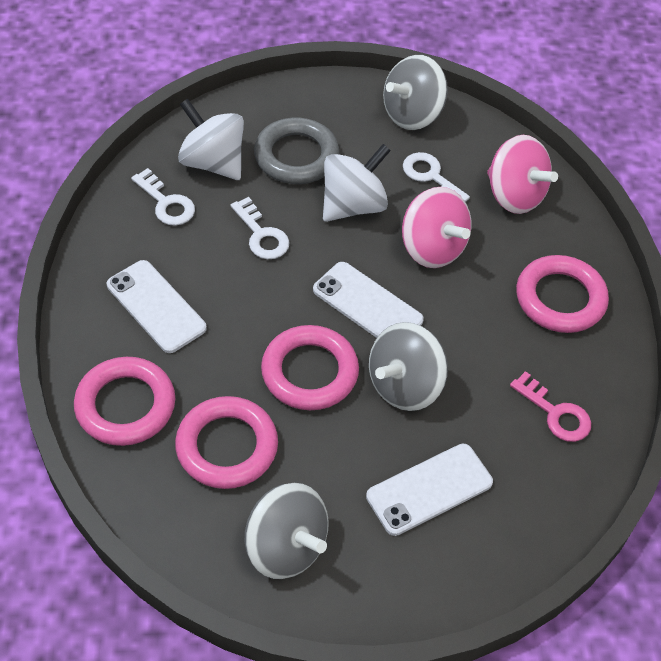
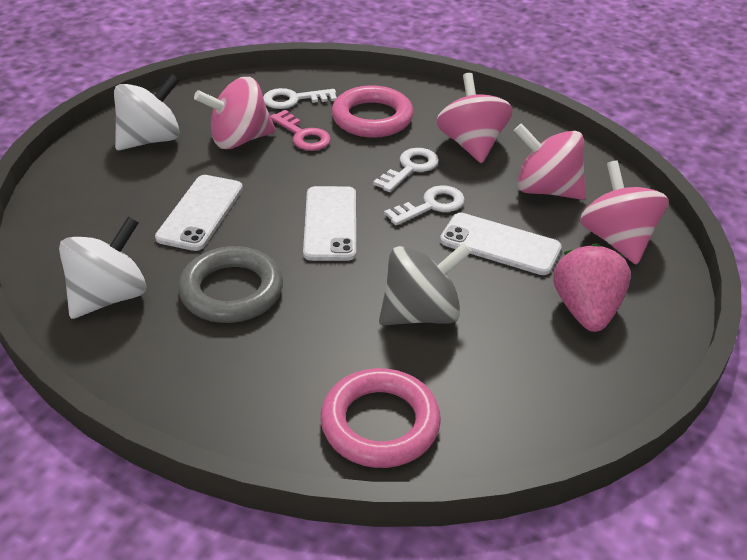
grey spinning top: [245,483,329,579] [369,322,448,411] [383,55,448,130] = 3 -> [379,243,472,325] = 1
pink ring: [74,357,175,446] [175,396,278,489] [261,325,359,410] [516,255,609,333] = 4 -> [321,368,441,468] [332,85,413,138] = 2
pink spinning top: [402,187,471,268] [487,135,558,214] = 2 -> [194,77,276,149] [436,73,513,163] [514,123,586,200] [580,161,669,265] = 4
pink strawberry: none = 0 -> [553,244,631,332] = 1

